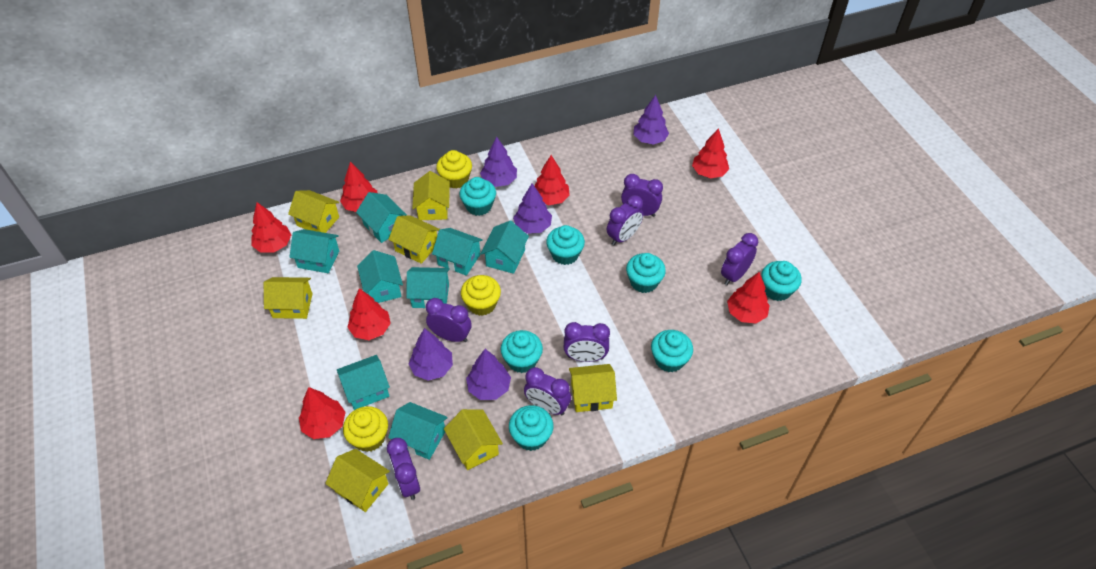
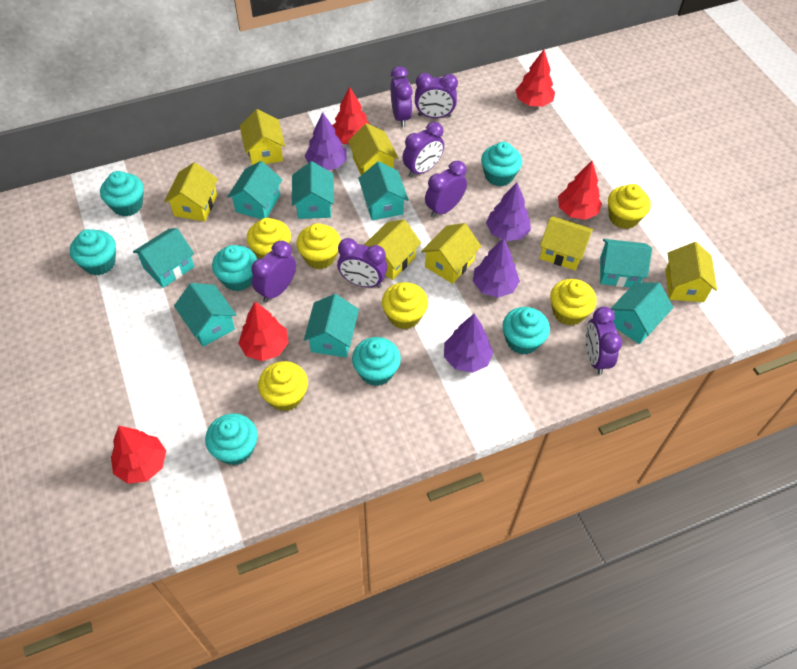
purple tree: [409,328,453,381] [466,349,511,400] [480,137,517,187] [513,183,552,234] [634,95,669,145] = 5 -> [304,112,347,170] [444,314,493,373] [473,238,520,298] [486,182,531,241] = 4
red tree: [251,202,291,253] [299,387,346,439] [340,162,377,212] [347,288,391,340] [534,155,570,205] [692,128,729,178] [727,272,770,323] = 7 -> [111,426,166,484] [238,302,289,361] [332,87,369,145] [515,50,555,107] [558,161,602,220] = 5
yellow cupcake: [343,406,388,452] [436,150,472,189] [461,275,501,316] = 3 -> [247,218,291,259] [258,361,308,411] [297,223,341,269] [382,282,428,329] [550,279,597,326] [608,184,651,229] = 6

